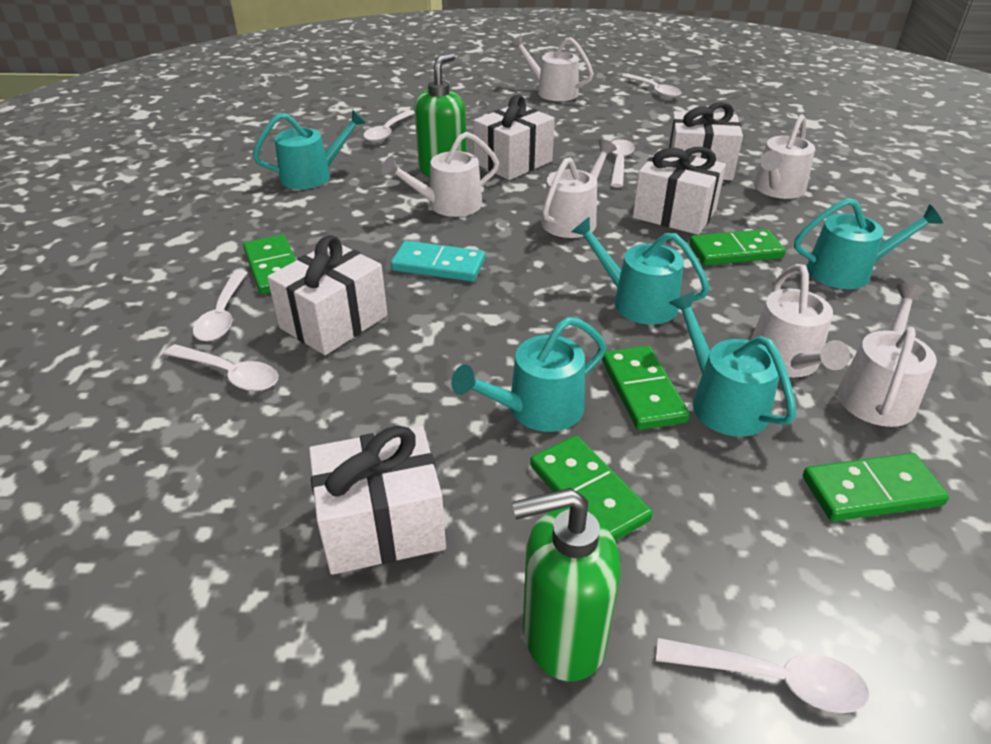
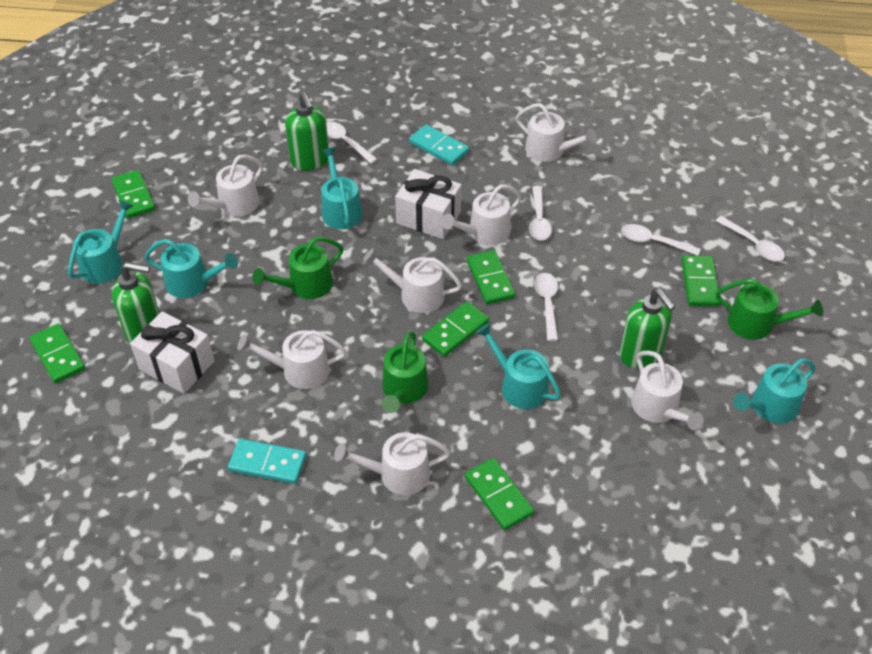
green domino: [243,235,296,294] [530,435,653,541] [602,346,690,430] [689,229,786,265] [803,453,949,521] = 5 -> [29,323,86,384] [111,170,155,218] [422,301,489,357] [465,458,534,530] [467,250,515,304] [681,255,720,307] = 6
green soap dispenser: [414,53,467,177] [512,488,621,681] = 2 -> [112,262,160,343] [285,92,329,171] [619,289,675,369] = 3
green watering can: none = 0 -> [253,237,343,299] [382,331,429,413] [716,278,823,340] = 3
turquoise domino: [391,241,485,282] = 1 -> [228,439,306,484] [409,124,469,166] = 2
white gift: [267,235,387,355] [309,426,446,575] [473,95,555,180] [633,147,726,235] [668,102,743,180] = 5 -> [130,311,215,394] [395,169,462,239] = 2
white spoon: [164,344,279,391] [193,270,247,342] [363,110,415,142] [610,139,635,187] [622,73,681,98] [656,638,869,713] = 6 -> [326,121,377,164] [529,186,552,240] [534,273,558,341] [621,224,701,255] [715,216,785,261] = 5
white watering can: [382,132,499,217] [510,35,594,101] [542,139,617,238] [751,264,850,377] [754,114,815,199] [838,283,937,427] = 6 -> [188,155,263,216] [237,330,347,389] [334,432,451,495] [363,248,462,313] [442,184,522,245] [516,103,597,162] [631,351,704,430] = 7

